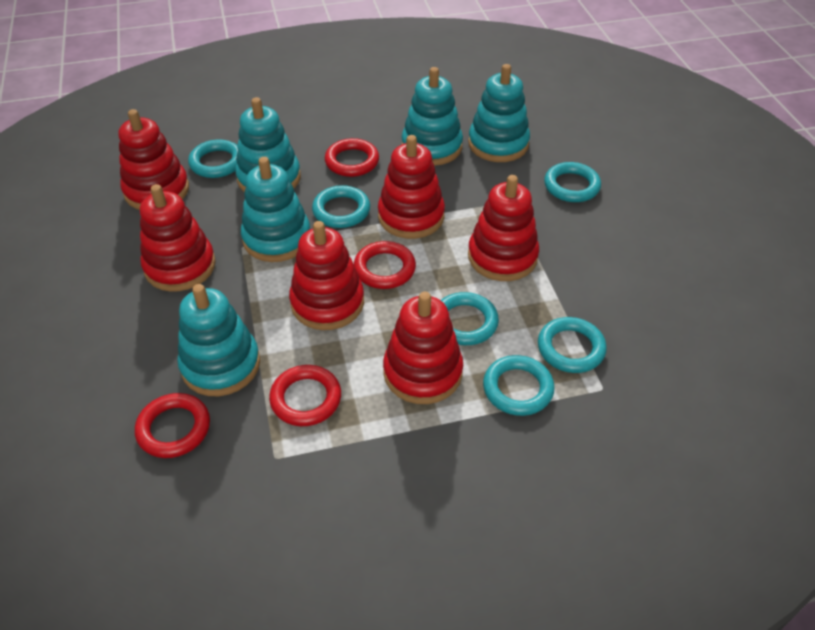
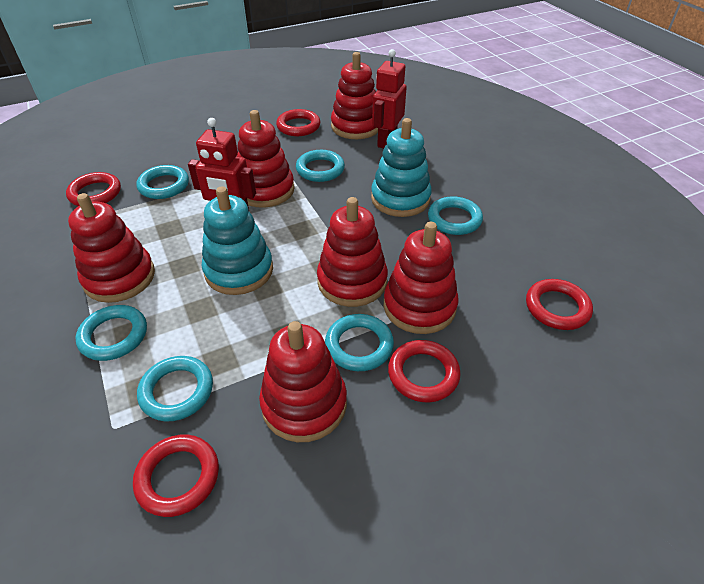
red ring: [135,393,210,458] [269,365,341,426] [325,138,379,177] [354,241,416,289] = 4 -> [66,172,121,206] [133,434,219,517] [276,109,320,136] [388,340,461,402] [526,279,593,330] = 5
red robot: none = 0 -> [188,118,256,209] [372,49,407,148] = 2
turquoise stacking toy: [177,284,260,396] [235,97,301,193] [241,157,310,262] [402,67,463,166] [468,64,530,162] = 5 -> [202,187,273,295] [371,118,432,217] = 2

